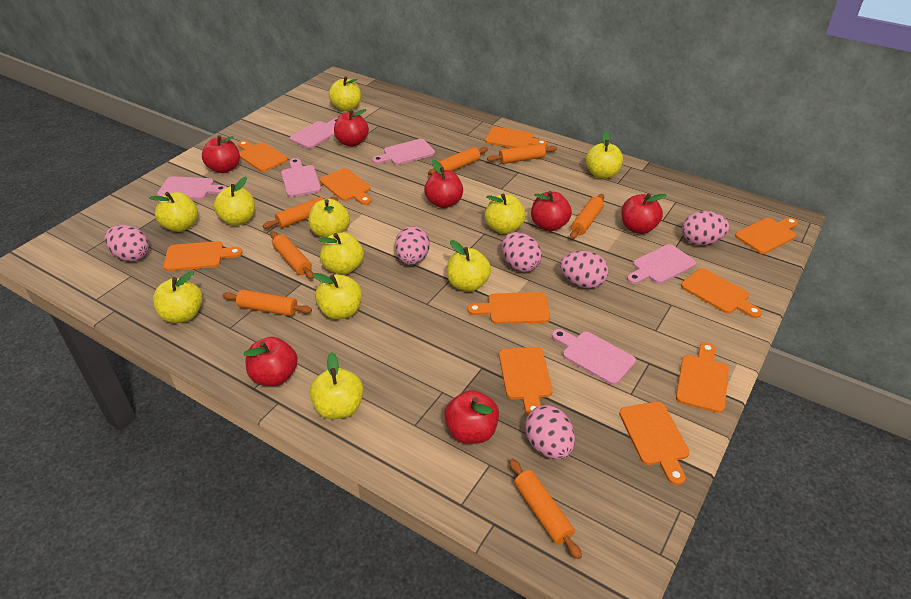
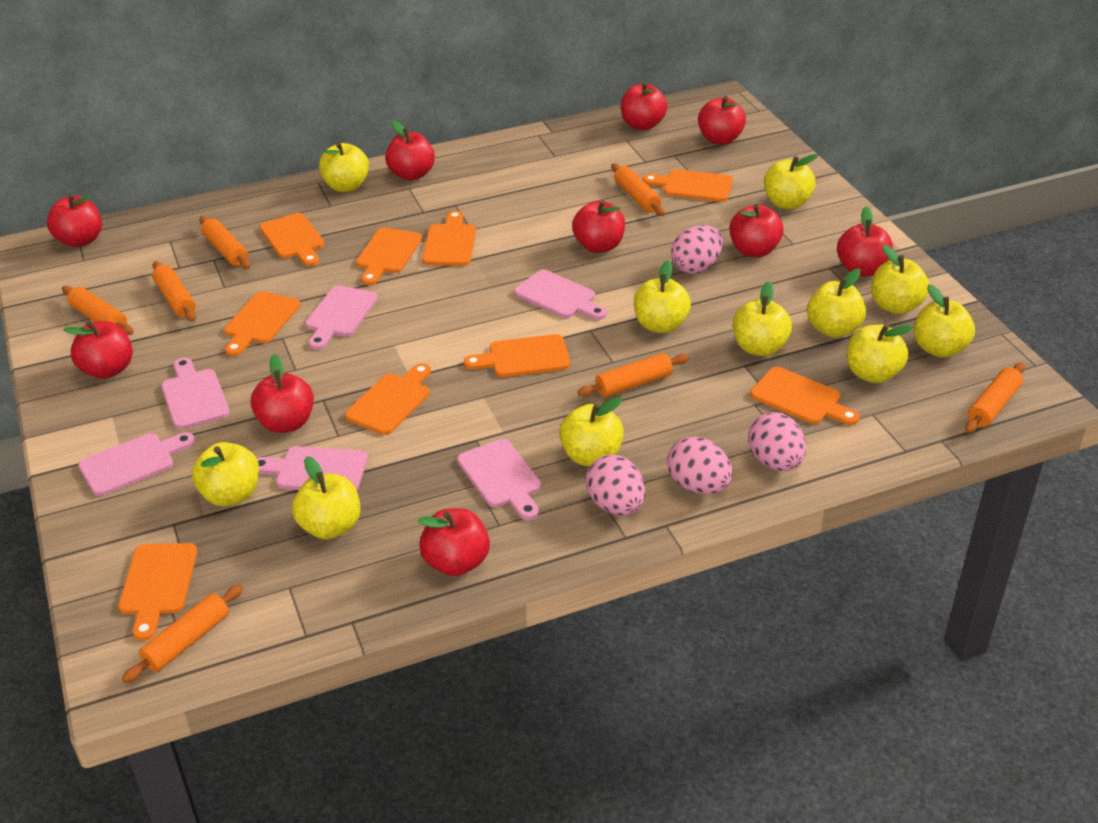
orange cutting board: [163,241,243,271] [238,140,288,172] [320,168,371,205] [467,292,550,324] [485,127,547,148] [499,347,553,416] [619,402,689,485] [676,342,729,413] [681,268,762,318] [735,217,798,254] = 10 -> [119,543,197,641] [224,291,300,356] [260,213,324,266] [345,363,431,435] [356,228,422,285] [422,211,476,266] [464,334,570,377] [643,169,733,202] [750,367,860,425] = 9
pink egg: [104,225,149,262] [395,226,430,265] [502,232,542,272] [525,405,575,460] [560,251,609,288] [682,211,729,245] = 6 -> [586,455,645,515] [667,436,733,494] [671,225,723,274] [748,412,806,471] = 4
red apple: [202,135,240,173] [244,337,298,386] [334,109,369,146] [424,160,463,208] [444,390,499,444] [531,191,572,231] [621,193,667,234] = 7 -> [47,194,102,247] [63,321,133,379] [251,354,314,433] [385,120,435,180] [418,508,490,576] [572,200,625,253] [621,82,667,130] [698,96,746,145] [729,204,784,257] [837,206,893,276] = 10

